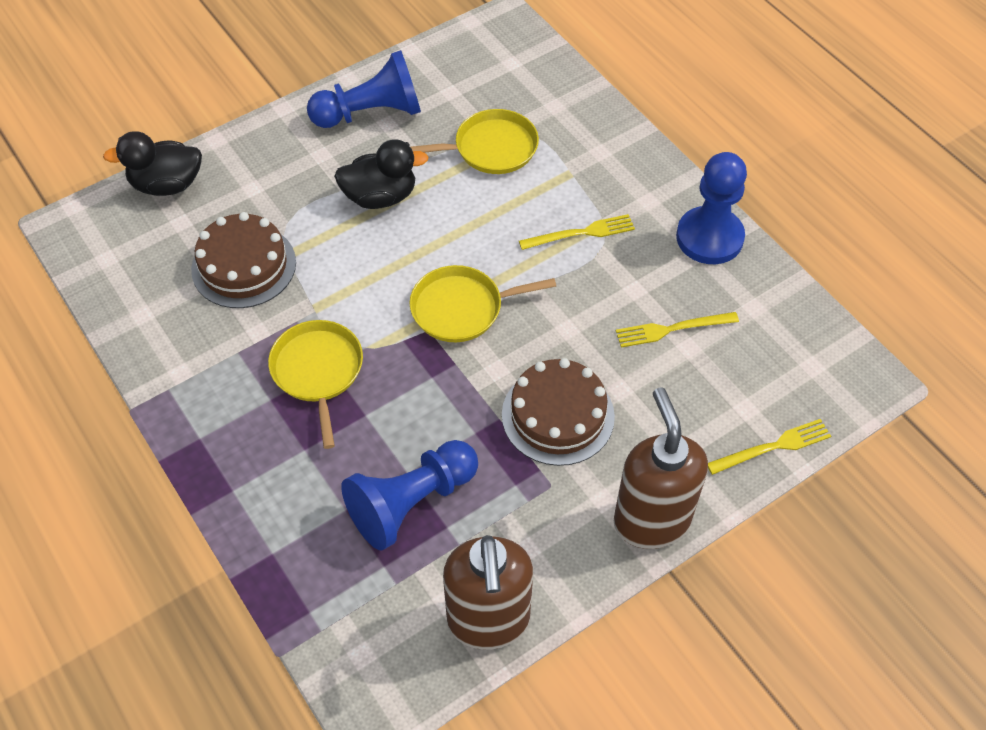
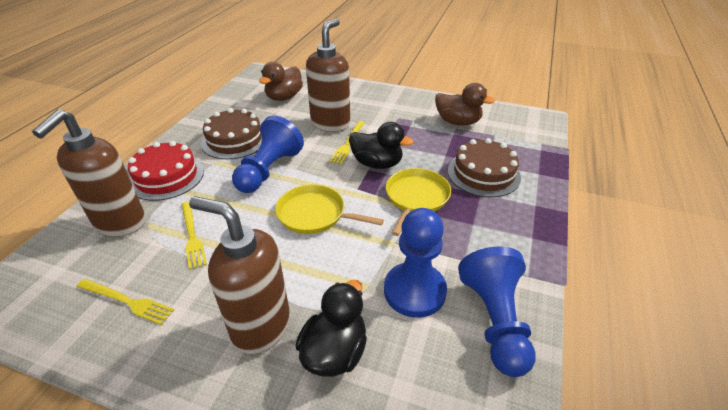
brown duck: none = 0 -> [259,62,303,101] [435,83,495,126] = 2
brown soap dispenser: [443,535,533,650] [614,388,708,549] = 2 -> [32,109,146,237] [189,196,290,354] [306,18,350,132] = 3
red cake: none = 0 -> [128,141,204,201] = 1
yellow pan: [268,320,363,449] [410,265,556,342] [411,109,539,174] = 3 -> [275,184,384,234] [386,168,451,236] = 2

